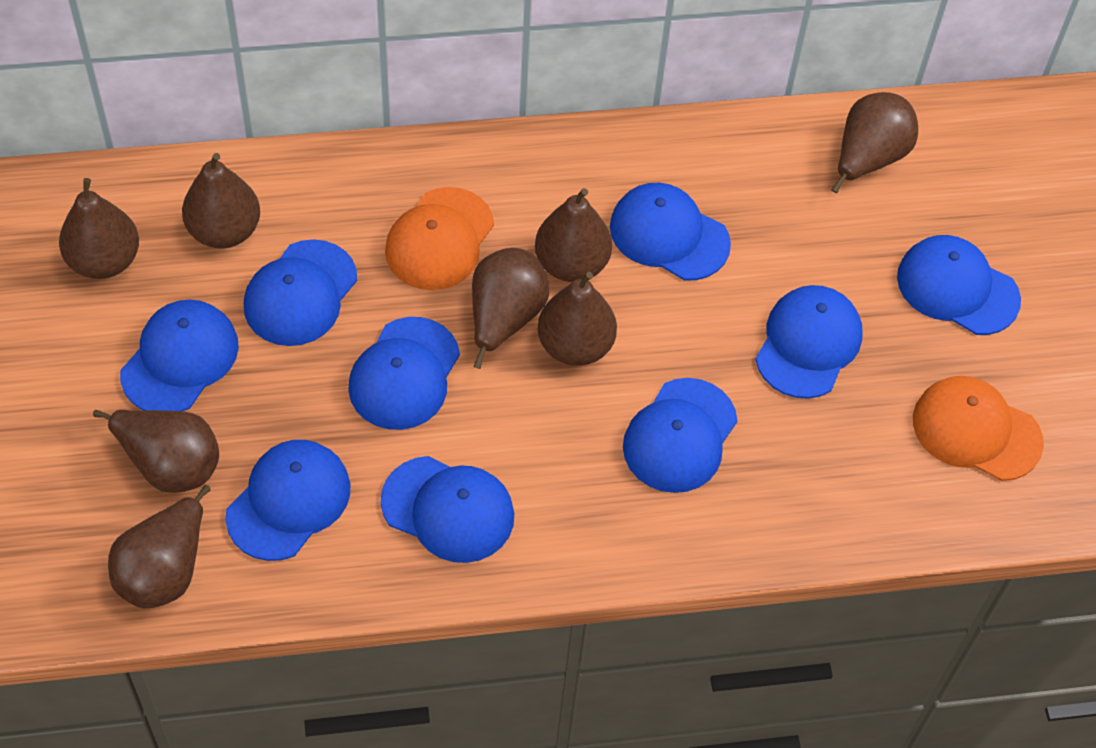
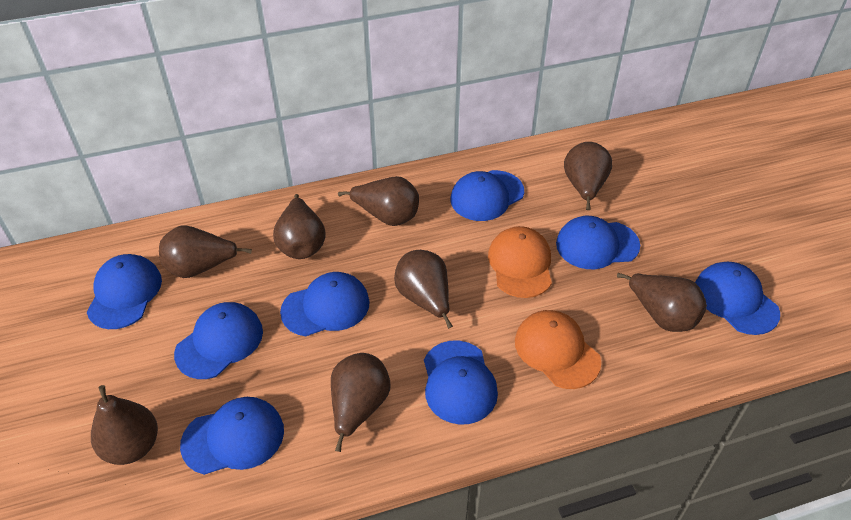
blue cap: [120,300,239,411] [225,440,350,561] [244,239,357,346] [348,317,460,430] [381,456,514,563] [610,183,731,281] [623,378,737,493] [756,285,863,399] [897,235,1021,335] = 9 -> [87,254,162,329] [174,302,263,379] [180,397,284,475] [280,272,370,336] [424,340,498,425] [450,170,524,221] [556,216,640,269] [695,262,780,335] = 8

